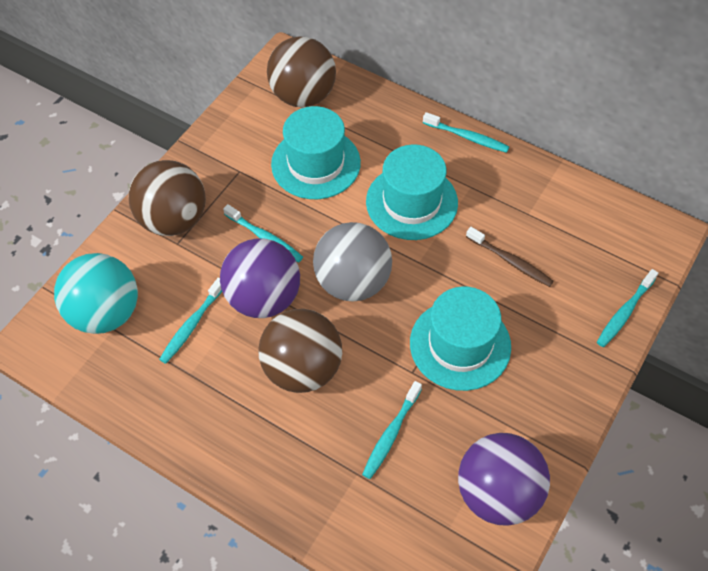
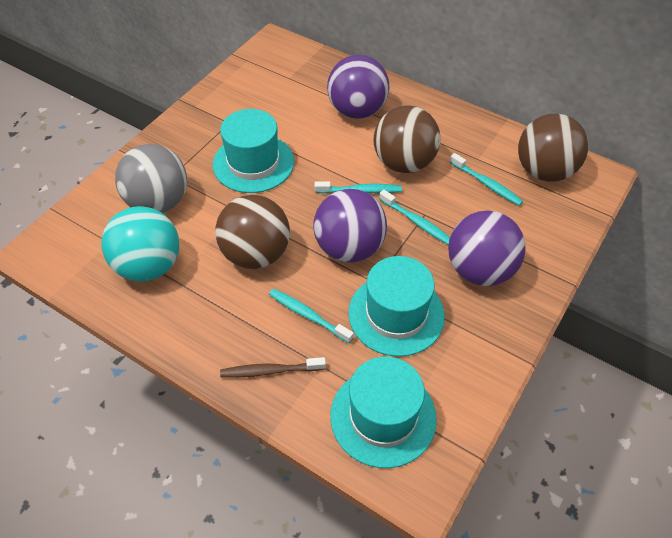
purple ball: [220,238,300,318] [458,433,550,526] = 2 -> [313,189,387,262] [327,55,389,119] [448,211,526,286] = 3
turquoise toothbrush: [159,277,222,364] [223,204,303,263] [362,381,422,479] [423,112,509,153] [597,269,658,347] = 5 -> [269,289,354,343] [315,181,402,193] [379,190,450,245] [450,153,523,206] = 4

